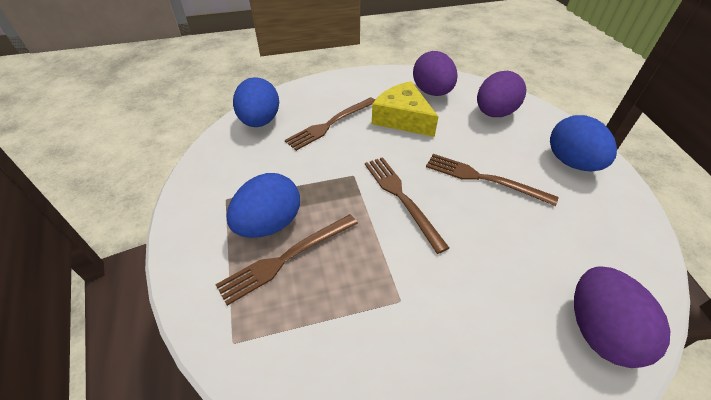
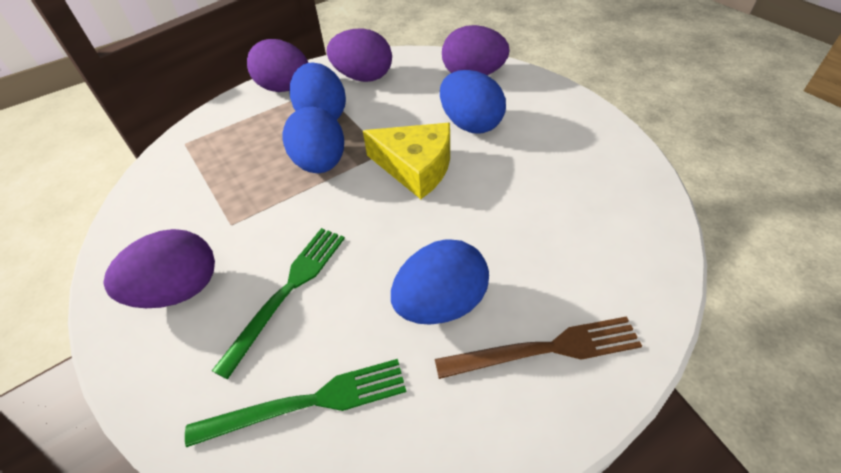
blue egg: [226,173,300,238] [233,77,279,127] [550,115,617,171] = 3 -> [283,107,344,173] [290,62,346,119] [391,239,489,325] [440,70,506,134] = 4
brown fork: [215,214,358,306] [285,97,375,151] [365,157,449,254] [426,154,558,206] = 4 -> [435,316,642,379] = 1
green fork: none = 0 -> [185,359,406,447] [212,228,345,379] = 2
purple egg: [413,51,458,96] [477,71,526,117] [574,266,670,368] = 3 -> [103,229,215,308] [247,39,308,92] [327,28,392,82] [442,25,510,75] = 4

